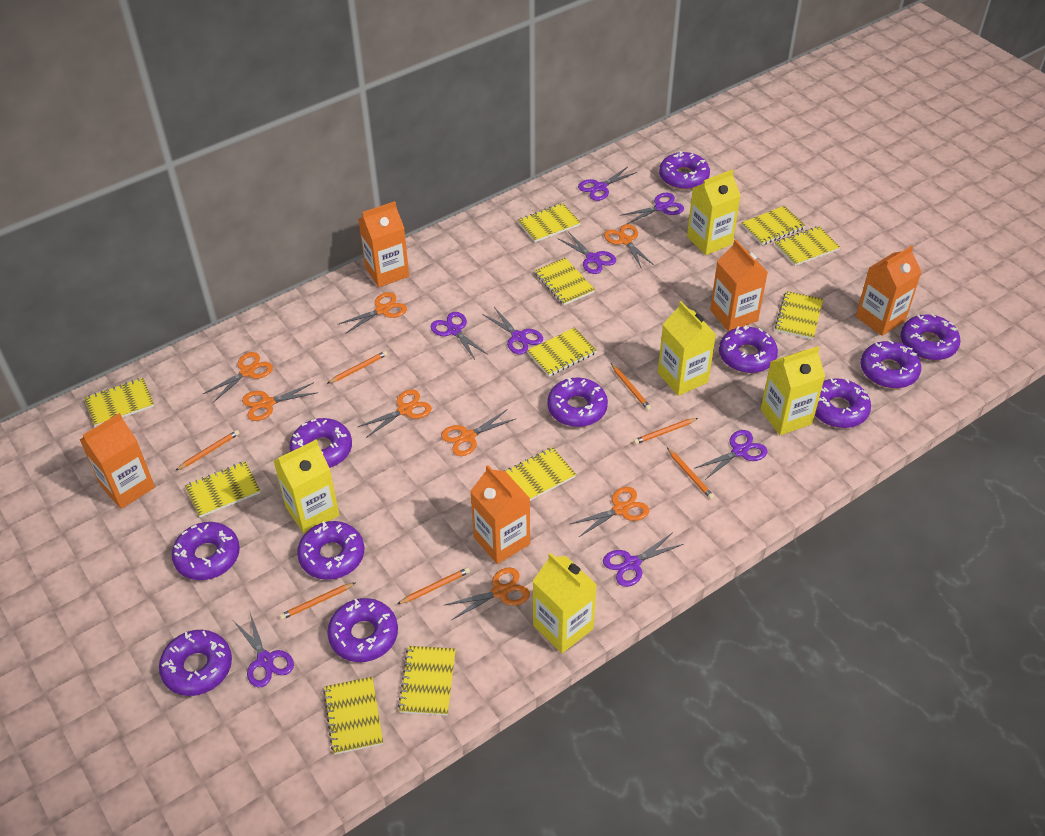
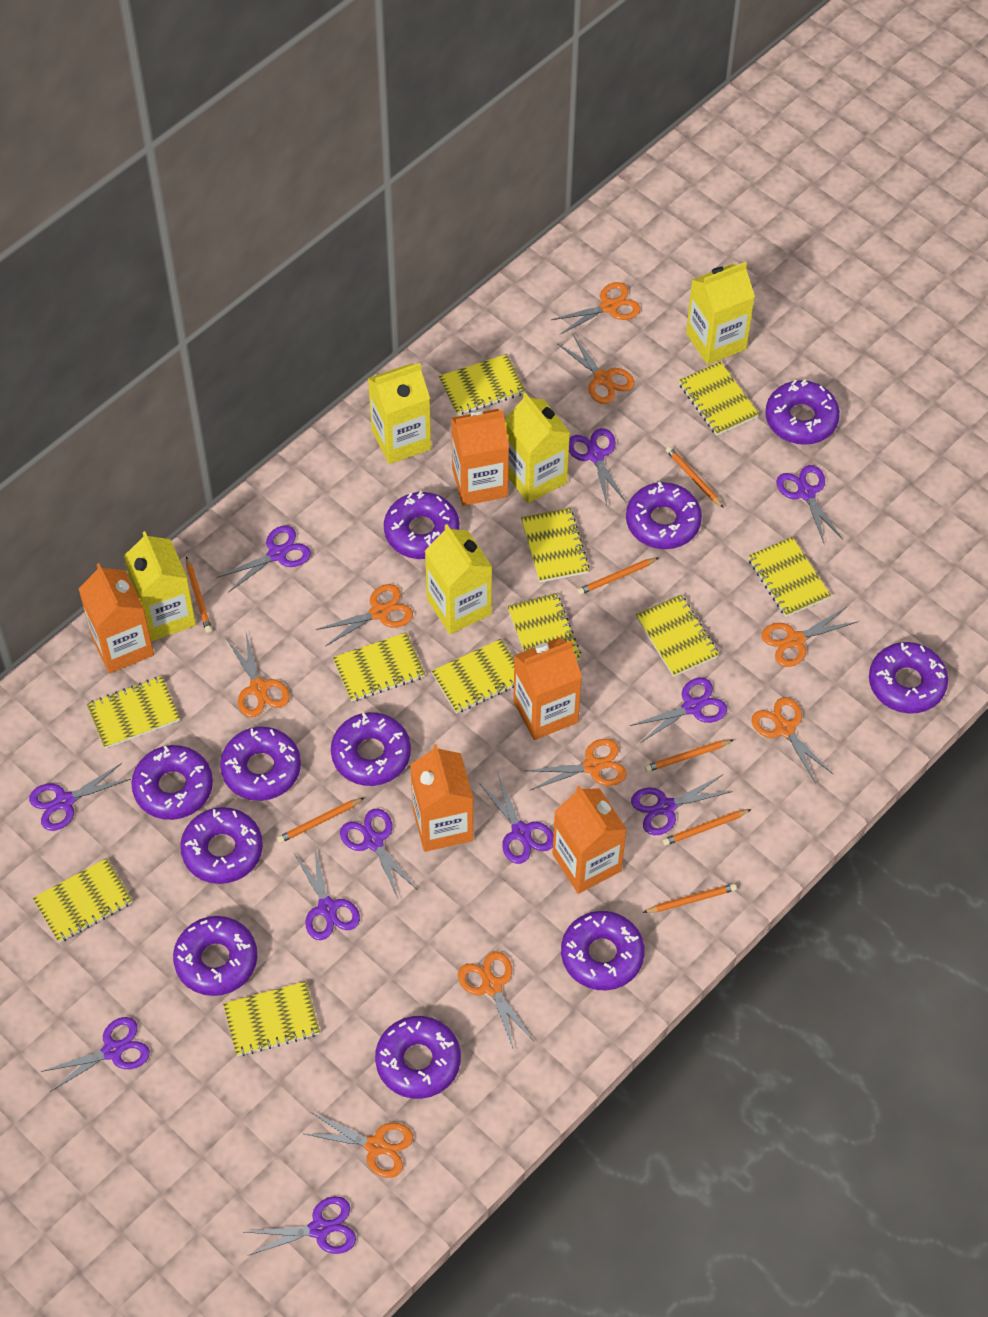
orange scissors: [203,352,273,403] [242,382,318,421] [337,292,407,334] [358,389,432,438] [441,410,515,456] [445,567,530,620] [570,487,649,538] [604,224,654,269] = 8 -> [226,633,290,717] [305,1112,413,1178] [316,584,413,646] [458,952,534,1050] [525,739,627,790] [551,282,640,335] [557,333,634,404] [751,697,833,783] [761,607,857,667] = 9
purple scissors: [234,613,294,687] [431,312,488,361] [482,307,543,355] [557,232,616,274] [578,167,637,201] [603,533,684,587] [620,193,684,224] [694,430,768,480] = 8 -> [29,763,131,831] [41,1017,150,1092] [217,526,311,592] [245,1196,356,1256] [294,845,360,940] [340,809,418,898] [479,774,554,864] [569,428,626,505] [629,677,727,743] [631,775,733,835] [776,465,843,545] = 11

